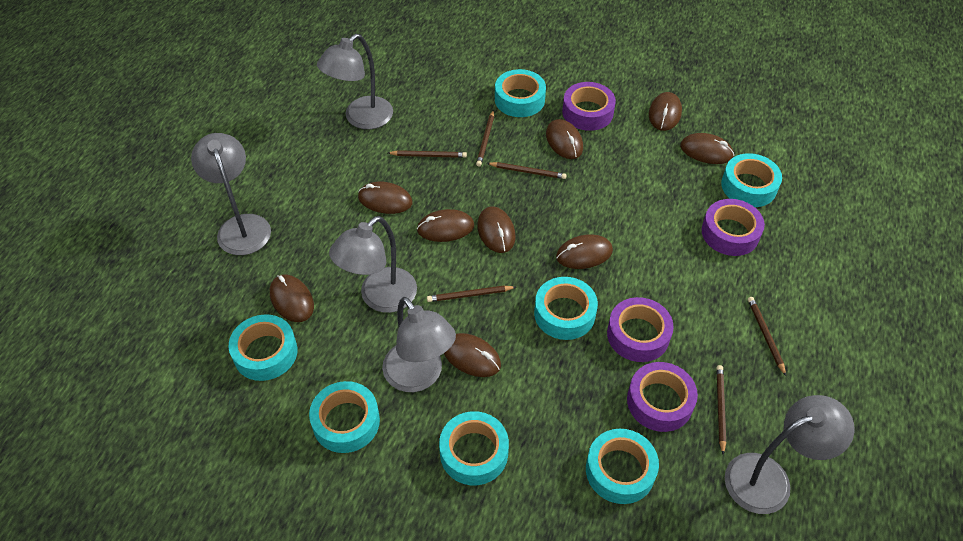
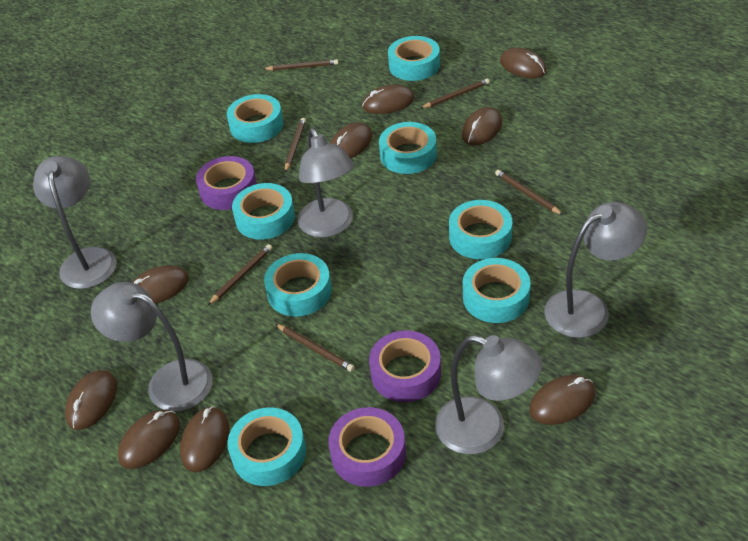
purple tape: [562,82,616,131] [607,297,674,362] [627,362,698,432] [702,199,765,256] = 4 -> [196,156,257,210] [328,407,406,487] [369,331,441,402] = 3
turquoise tape: [228,314,297,381] [309,381,380,453] [439,411,509,485] [495,69,546,117] [534,277,598,340] [586,429,659,504] [721,153,782,207] = 7 -> [227,94,283,143] [227,408,306,486] [232,183,295,240] [264,253,332,317] [379,122,437,174] [388,36,440,81] [449,200,512,259] [463,258,531,323] = 8

